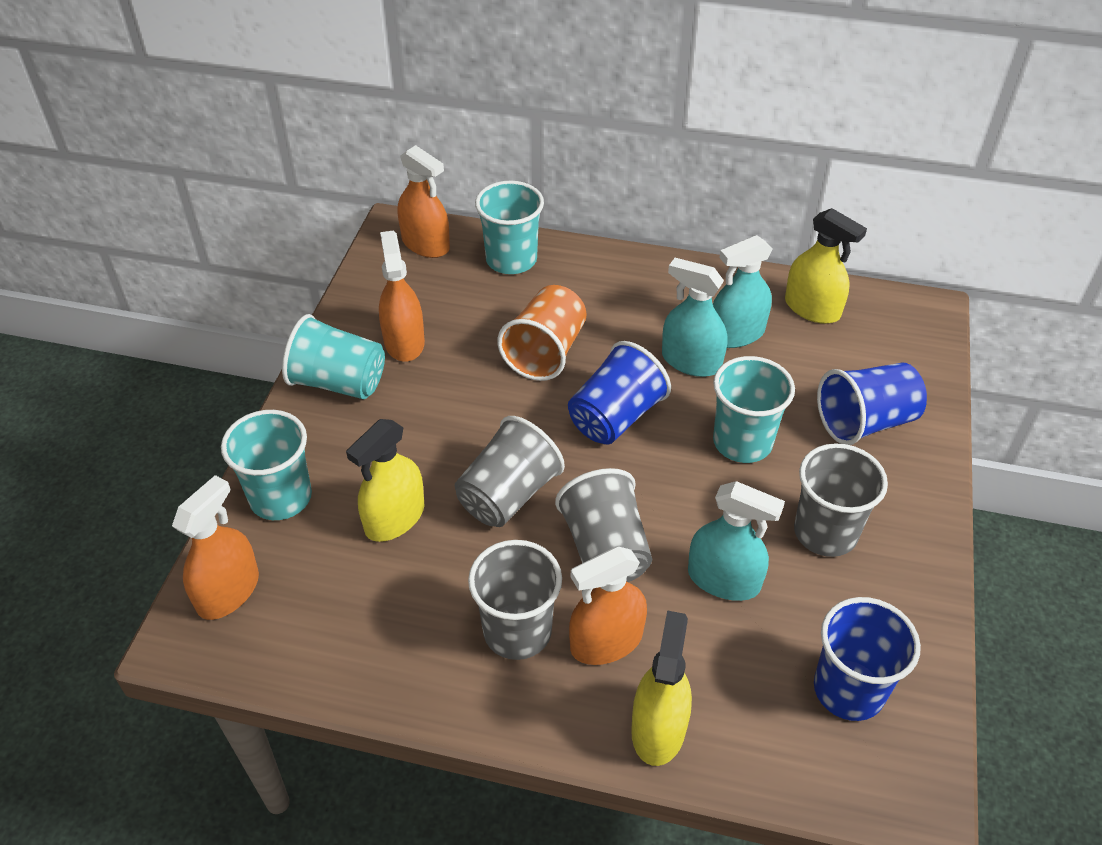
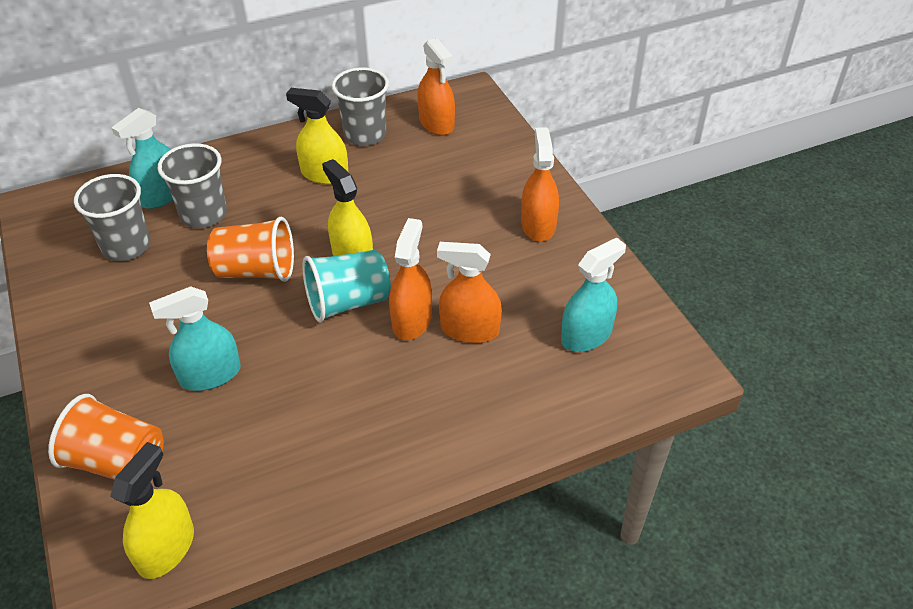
blue cup: [568,341,671,444] [814,597,921,721] [817,363,927,445] = 3 -> none = 0
grey cup: [455,416,565,527] [468,540,562,660] [555,468,652,582] [794,443,888,557] = 4 -> [74,174,150,261] [158,143,227,228] [332,67,389,146] = 3
orange cup: [497,285,587,381] = 1 -> [48,394,164,480] [207,217,294,282] = 2
turquoise cup: [221,410,312,520] [282,314,385,399] [475,181,544,274] [713,356,795,463] = 4 -> [302,250,391,323] = 1

